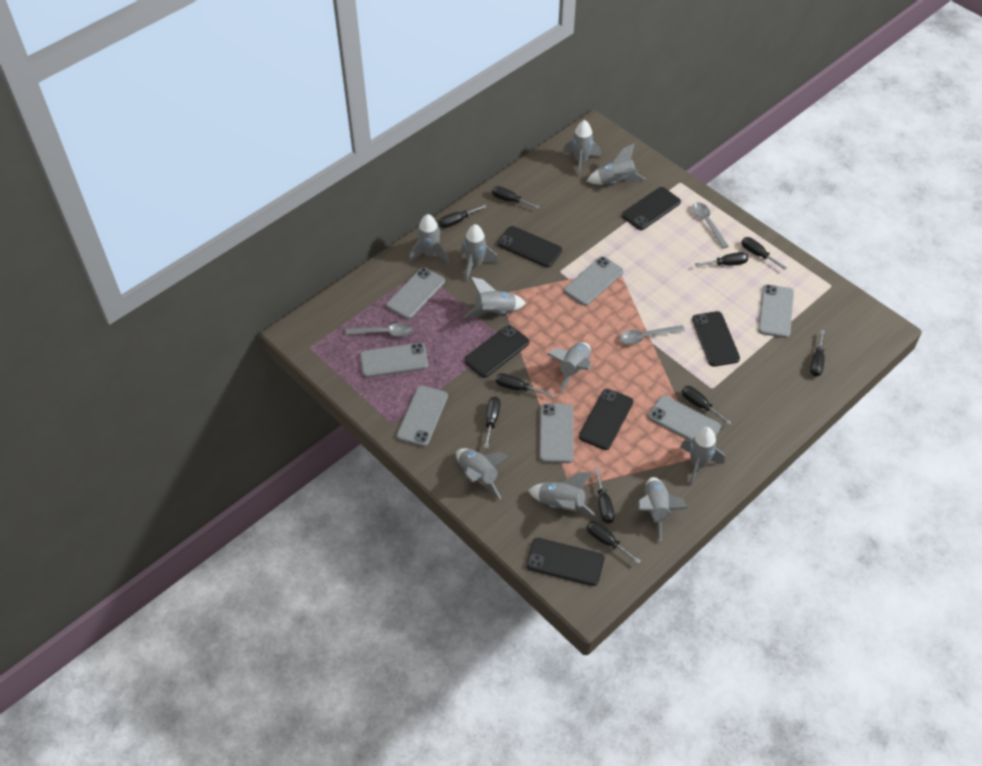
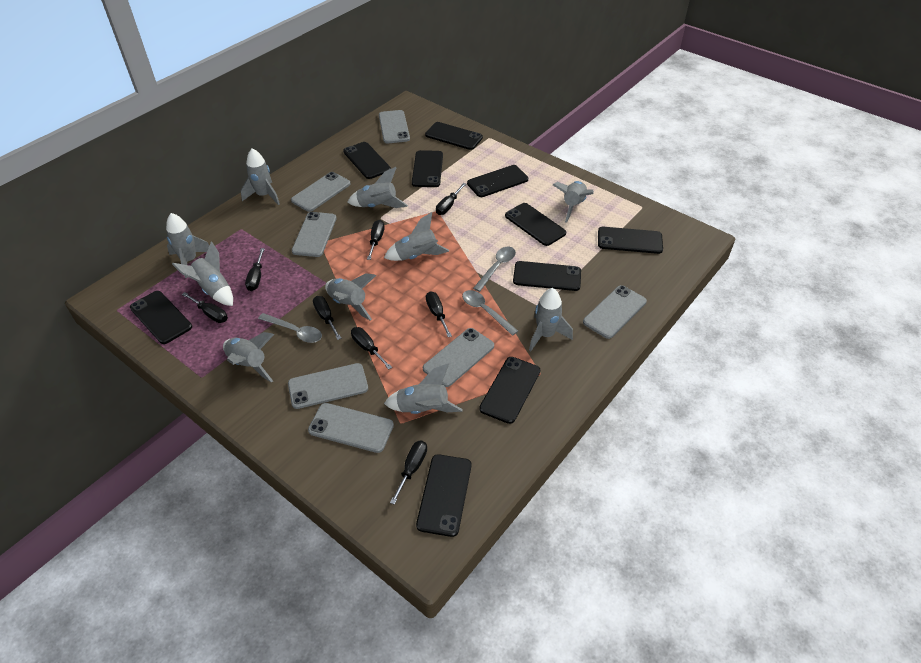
black phone: [464,325,529,378] [498,226,562,267] [526,538,604,586] [579,389,633,450] [622,187,681,230] [692,311,740,367] = 6 -> [130,291,192,344] [343,142,391,179] [412,150,443,187] [416,454,471,537] [425,122,483,150] [467,165,528,197] [479,357,540,424] [505,203,566,246] [513,261,581,291] [598,227,663,254] = 10
black screwdriver: [439,204,487,228] [484,397,500,448] [492,186,540,209] [496,373,553,396] [587,521,641,564] [595,468,615,523] [682,386,731,424] [695,252,748,266] [741,237,787,270] [810,330,825,376] = 10 -> [182,292,228,323] [245,248,265,291] [313,296,341,340] [351,327,392,369] [367,220,385,260] [390,441,427,505] [426,291,452,337] [436,183,466,215] = 8

